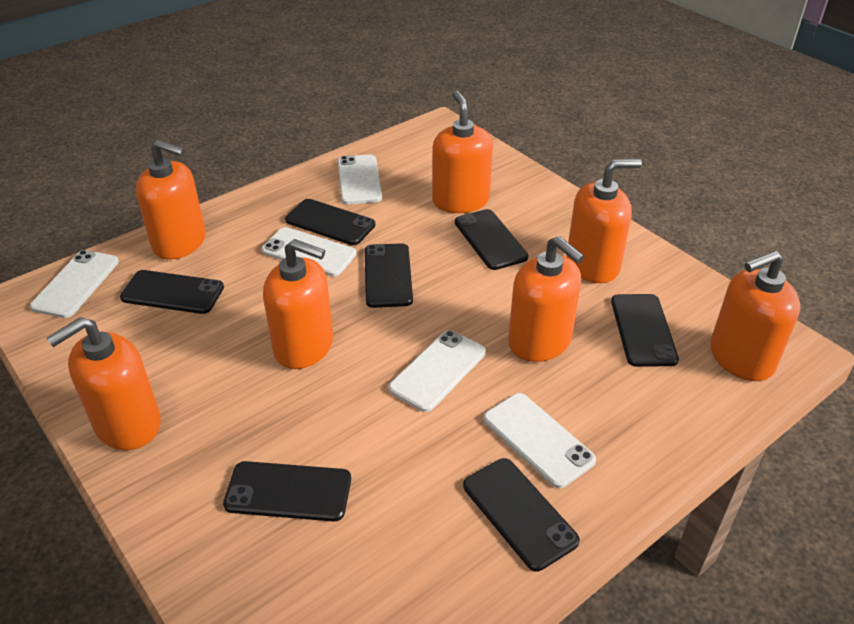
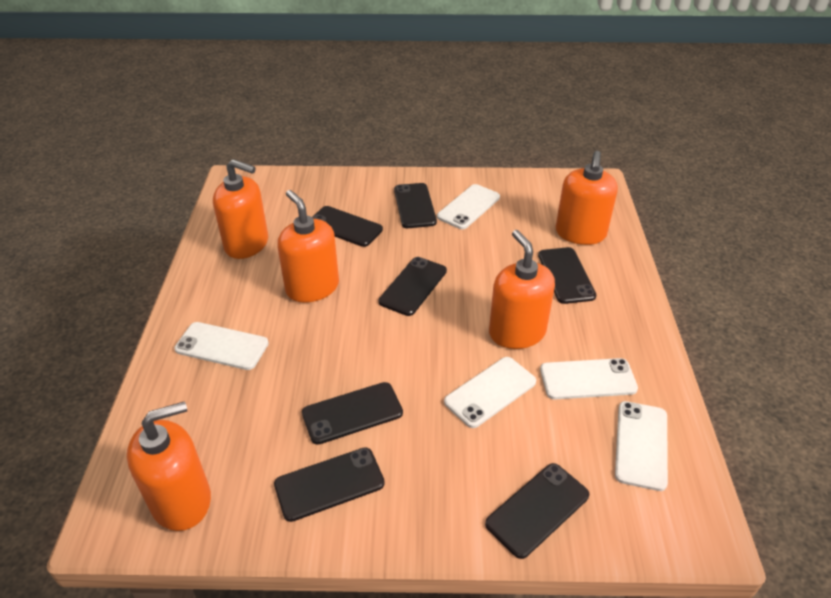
orange soap dispenser: [46,317,160,450] [136,140,205,260] [263,239,333,369] [432,90,493,213] [508,236,584,362] [566,159,642,283] [710,251,800,381] = 7 -> [127,401,211,531] [213,159,268,259] [277,190,339,303] [489,230,555,349] [556,151,618,245] = 5

